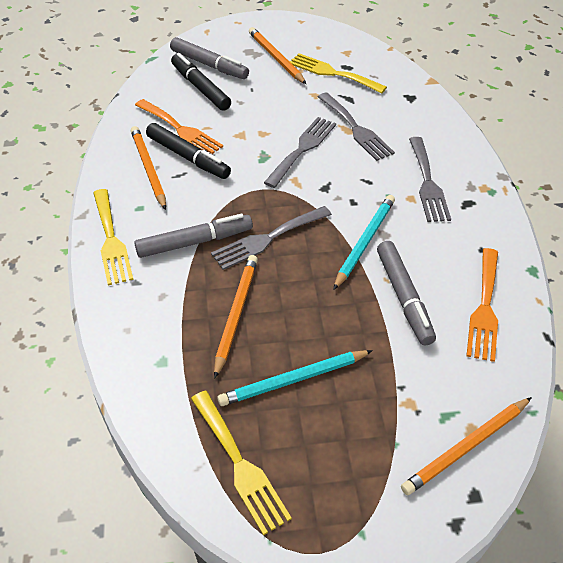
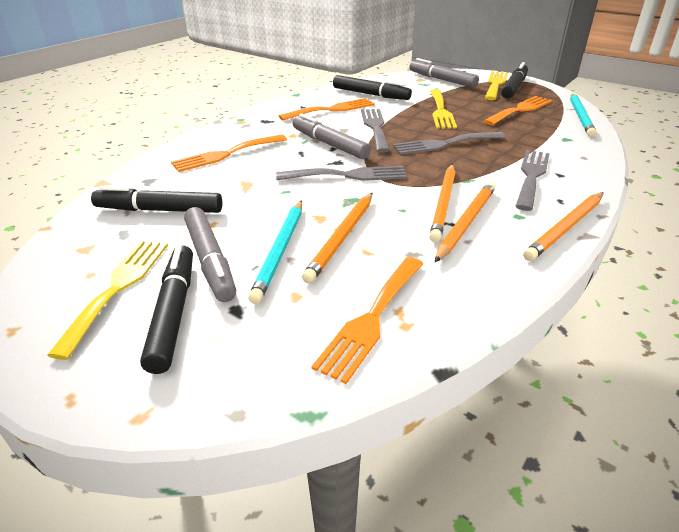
black marker: [146,123,231,179] [171,53,231,111] = 2 -> [91,186,223,213] [140,245,193,374] [333,75,412,100] [501,62,528,99] = 4
orange fork: [135,99,223,154] [466,248,498,362] = 2 -> [171,135,287,172] [279,98,375,120] [311,257,423,384] [483,96,552,125] = 4

